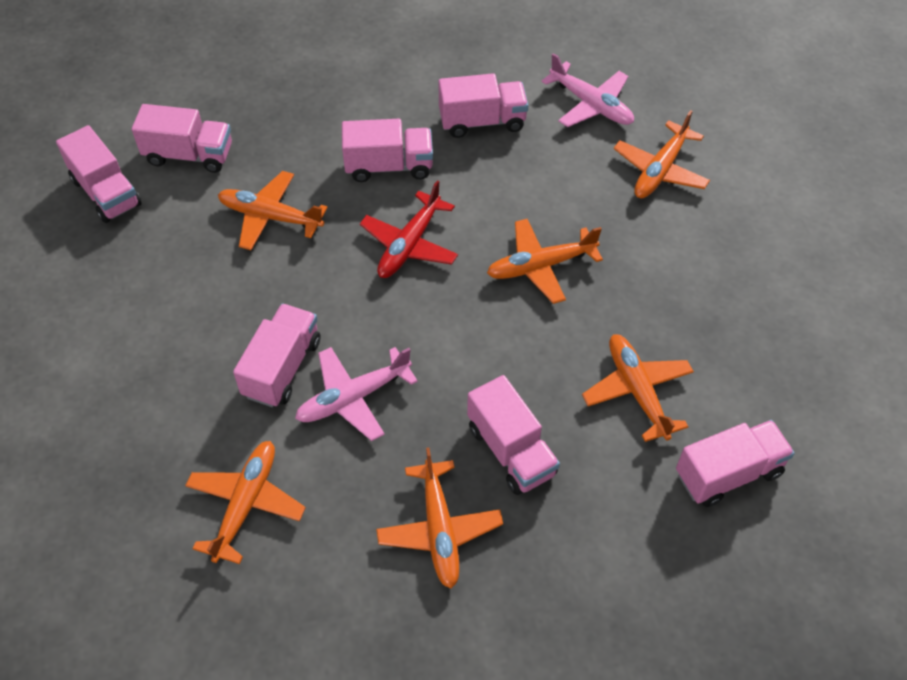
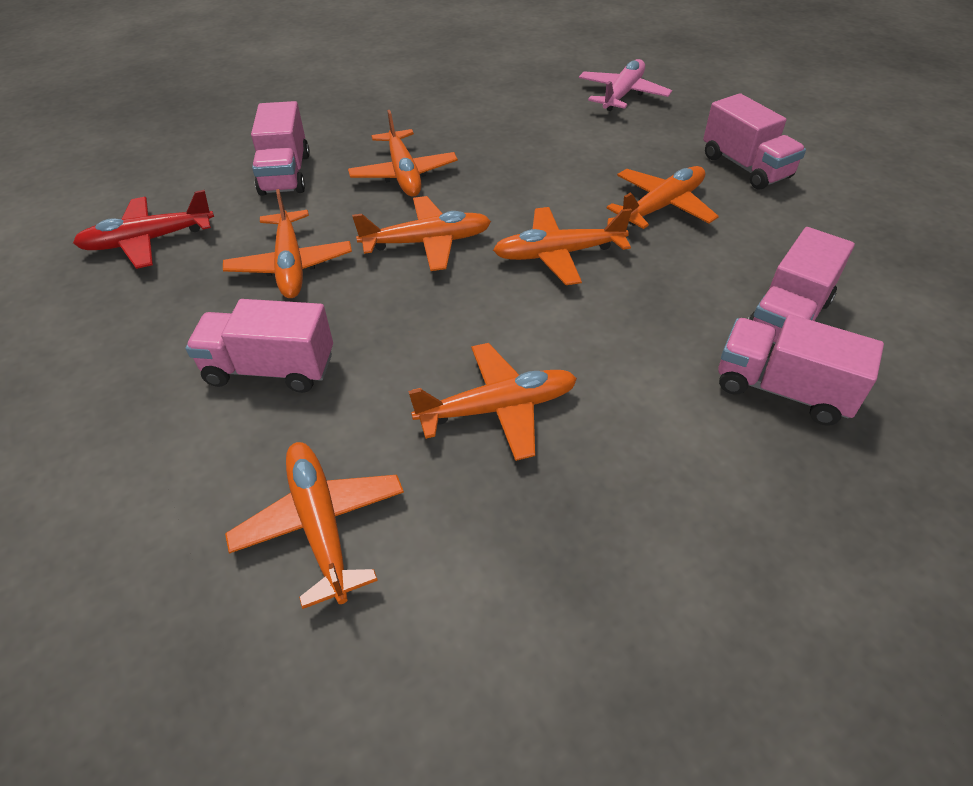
orange plane: [185,441,306,564] [218,171,328,250] [376,448,503,588] [487,219,603,304] [582,334,694,442] [614,110,710,198] = 6 -> [223,189,352,298] [225,442,404,609] [348,110,458,197] [352,196,491,271] [408,343,577,461] [493,207,632,285] [607,166,719,229] = 7
pink plane: [295,347,418,441] [542,53,634,127] = 2 -> [579,59,672,111] = 1
pink truck: [56,125,142,223] [132,104,232,173] [233,303,321,407] [342,119,433,182] [438,73,528,138] [467,375,560,495] [676,420,795,507] = 7 -> [185,299,333,393] [251,101,310,196] [703,93,806,190] [718,314,884,426] [748,227,855,344] = 5

